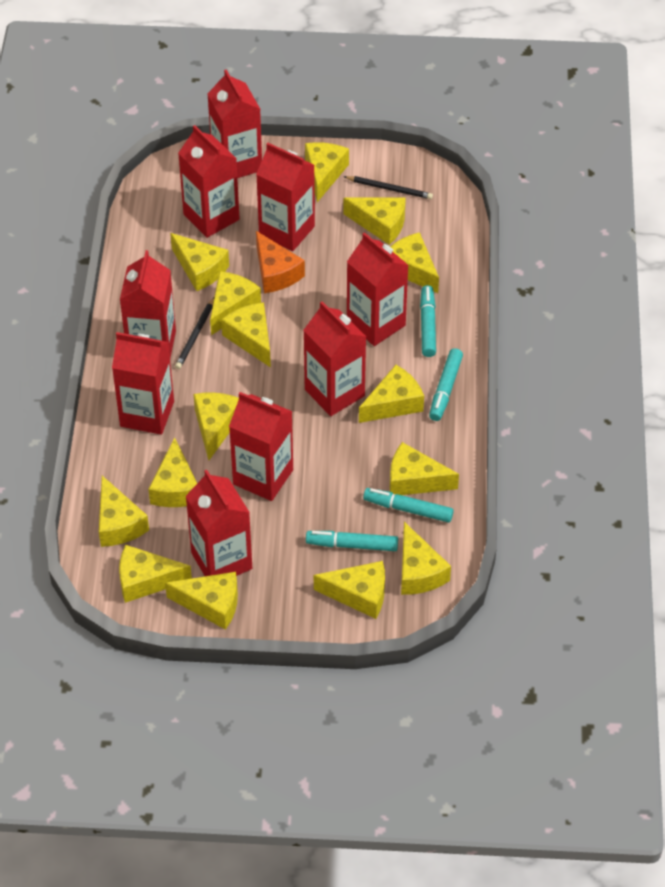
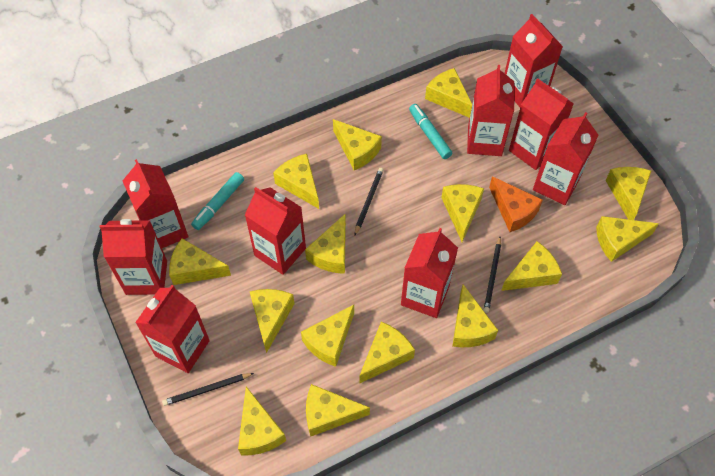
black pencil: [175,298,214,369] [343,176,433,199] = 2 -> [162,373,254,406] [354,168,384,236] [483,237,501,313] = 3
turquoise marker: [306,531,398,551] [363,488,454,523] [420,285,436,357] [429,348,463,421] = 4 -> [191,172,244,230] [409,104,452,159] = 2

